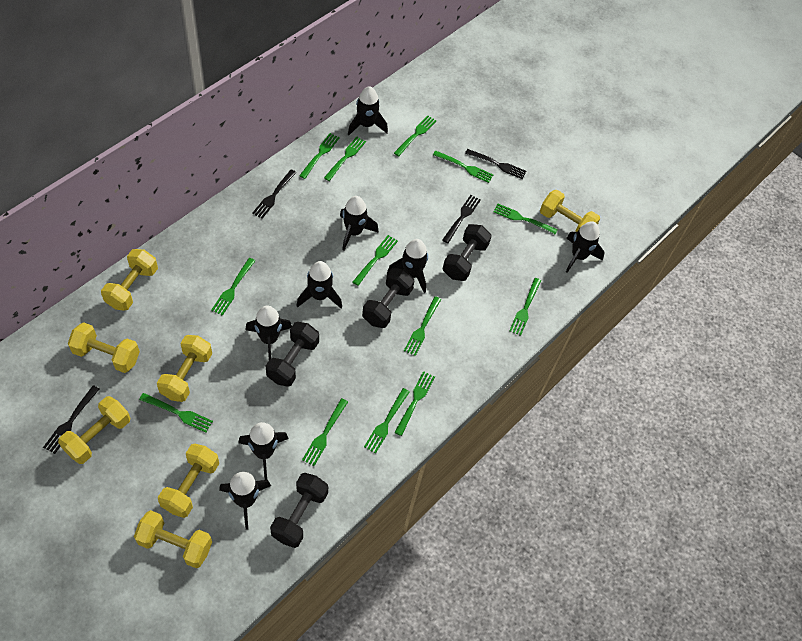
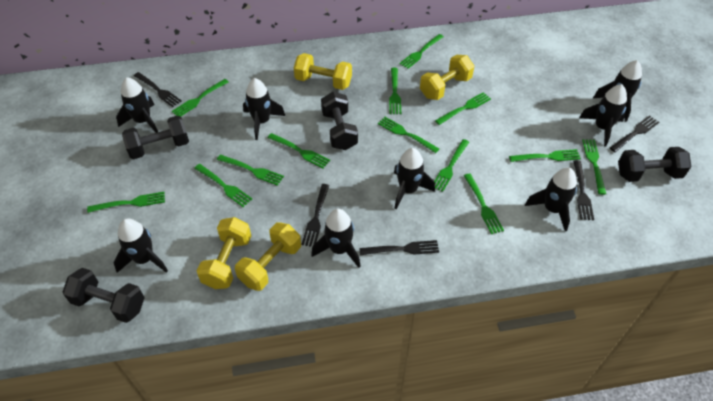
black fork: [43,385,99,454] [252,170,296,219] [442,195,481,243] [465,149,526,179] = 4 -> [134,72,182,107] [301,184,329,247] [359,240,439,255] [573,160,594,220] [610,115,659,152] = 5
yellow dumbbell: [58,396,130,464] [68,322,140,373] [101,249,158,311] [134,510,212,568] [157,335,212,402] [158,444,219,518] [540,190,600,232] = 7 -> [197,217,251,289] [235,222,301,291] [294,53,352,90] [420,55,474,100] = 4

